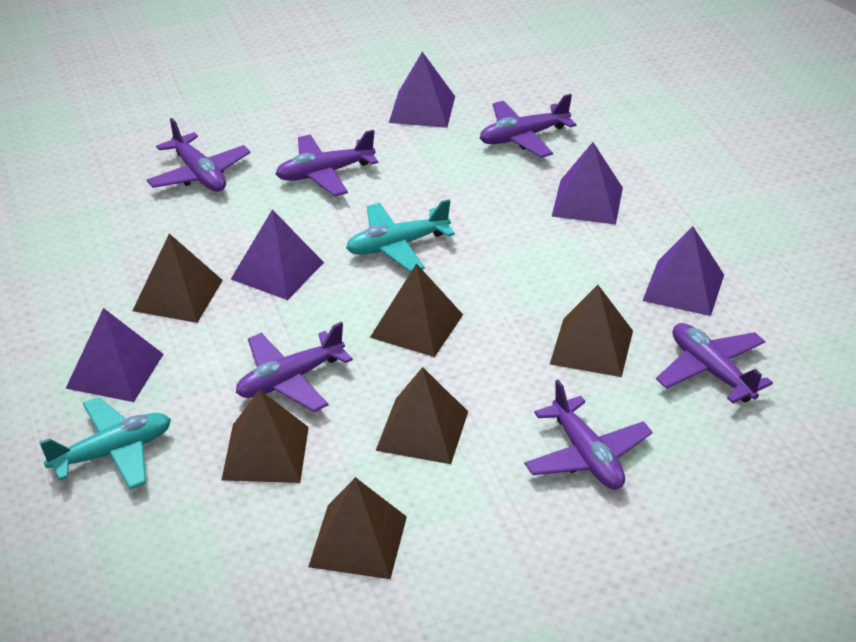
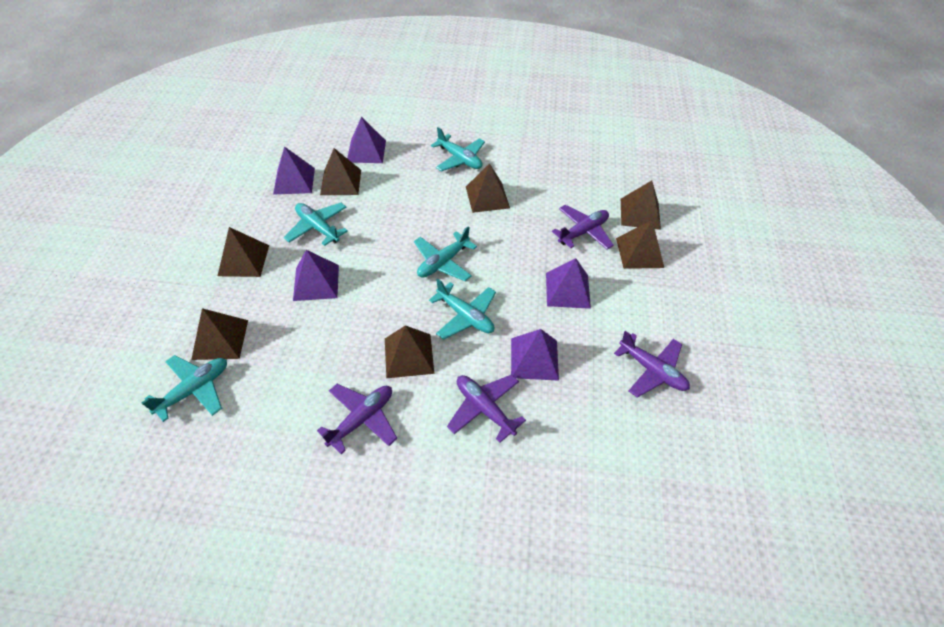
brown pyramid: [133,234,223,323] [222,389,309,483] [308,477,407,579] [370,263,463,357] [376,367,468,464] [550,285,633,377] = 6 -> [191,308,248,360] [218,227,269,277] [320,148,361,195] [385,325,434,378] [466,163,510,213] [616,220,664,269] [621,181,661,230] = 7
purple plane: [147,118,251,192] [236,322,353,412] [276,130,378,196] [480,94,576,158] [525,379,652,490] [656,323,773,403] = 6 -> [317,384,397,454] [447,374,526,443] [552,205,614,250] [614,331,690,398] = 4
turquoise plane: [39,397,171,489] [346,199,455,272] = 2 -> [142,355,227,422] [284,203,348,246] [414,226,477,281] [429,278,496,340] [431,127,485,172] = 5

